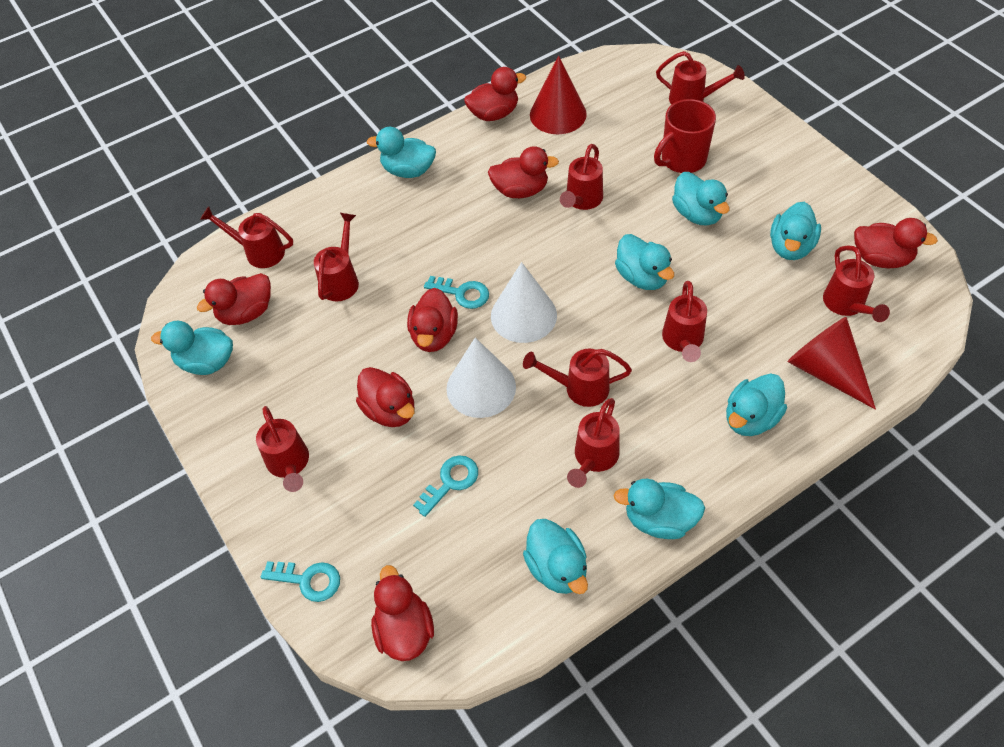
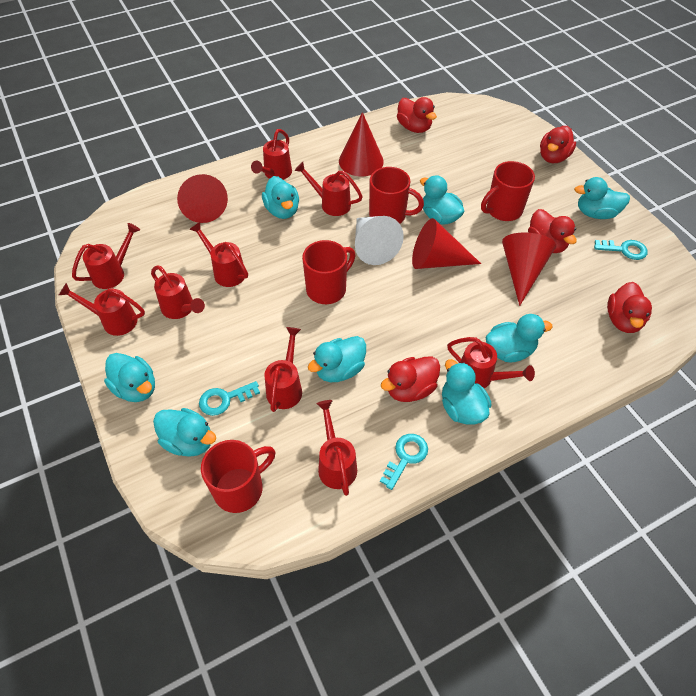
red cone: [530,55,587,134] [788,317,876,410] = 2 -> [177,174,228,223] [339,112,384,176] [412,218,481,269] [502,232,556,306] = 4
red duck: [197,273,271,325] [356,367,414,427] [371,565,434,661] [407,288,458,352] [464,67,526,121] [488,146,559,198] [854,218,938,269] = 7 -> [381,356,440,402] [397,97,437,133] [528,209,577,253] [540,126,576,163] [607,282,652,333] = 5
red mug: [654,99,716,173] = 1 -> [201,440,276,513] [302,240,356,304] [369,167,424,224] [481,161,535,221] = 4
white cone: [446,338,516,418] [491,262,557,343] = 2 -> [355,216,404,265] = 1

